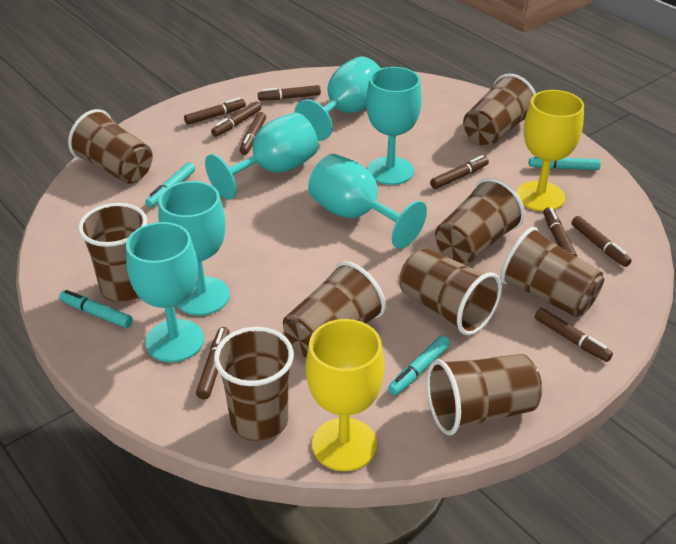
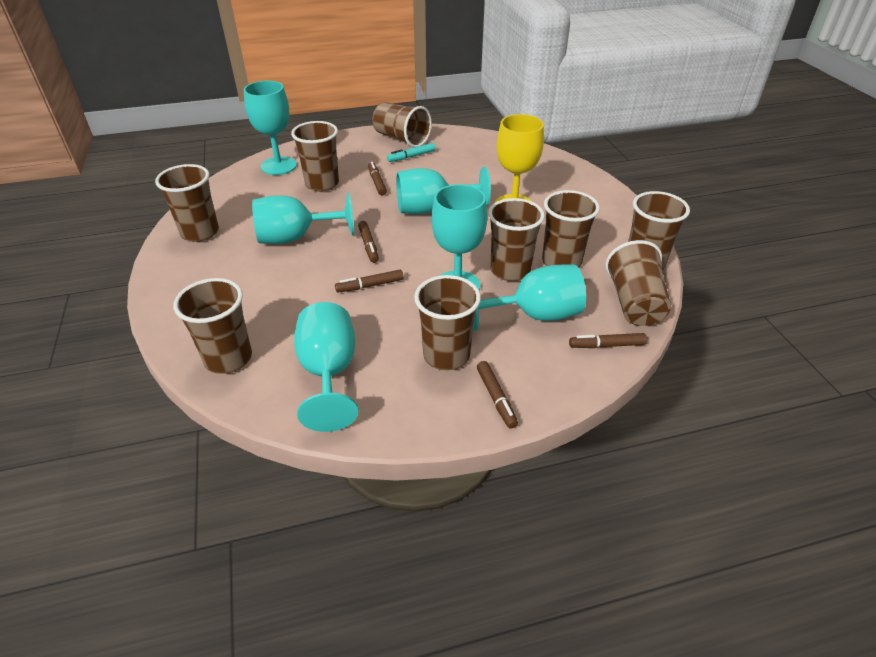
brown marker: [184,98,246,125] [196,327,230,399] [211,102,261,137] [240,112,266,155] [258,85,321,100] [430,155,489,189] [535,308,613,362] [543,207,577,257] [571,216,632,267] = 9 -> [335,270,403,292] [358,221,379,263] [368,162,387,195] [477,361,518,429] [569,333,647,348] = 5
turquoise marker: [59,290,133,328] [145,163,195,207] [388,335,450,396] [529,156,601,170] = 4 -> [387,143,435,162] = 1
yellow goblet: [306,319,385,471] [516,90,584,211] = 2 -> [495,114,544,203] = 1

